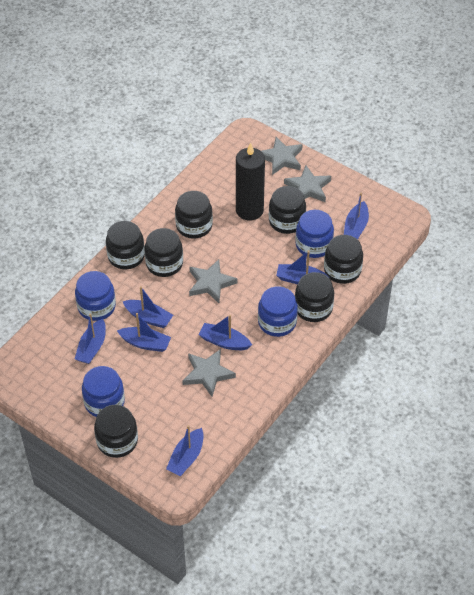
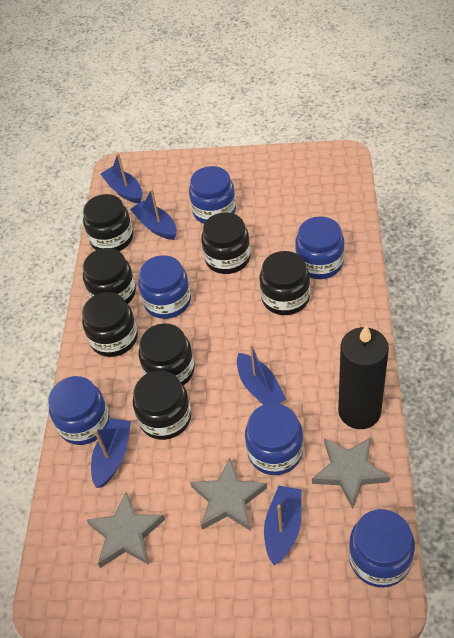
blue boat: [75,314,106,364] [117,313,171,352] [123,286,173,328] [166,425,204,476] [198,315,252,350] [276,250,330,284] [344,193,369,240] = 7 -> [91,418,131,488] [101,153,142,203] [130,189,177,240] [237,344,286,405] [264,486,301,565] = 5
blue jar: [75,271,116,321] [82,366,125,417] [258,286,298,337] [295,210,334,258] = 4 -> [48,376,110,445] [138,255,191,319] [189,166,236,224] [245,403,303,475] [295,216,345,279] [349,509,415,588] = 6
grey star: [182,349,236,397] [189,259,238,303] [261,137,303,175] [284,166,331,202] = 4 -> [87,492,165,568] [190,458,267,531] [312,437,390,509] = 3

